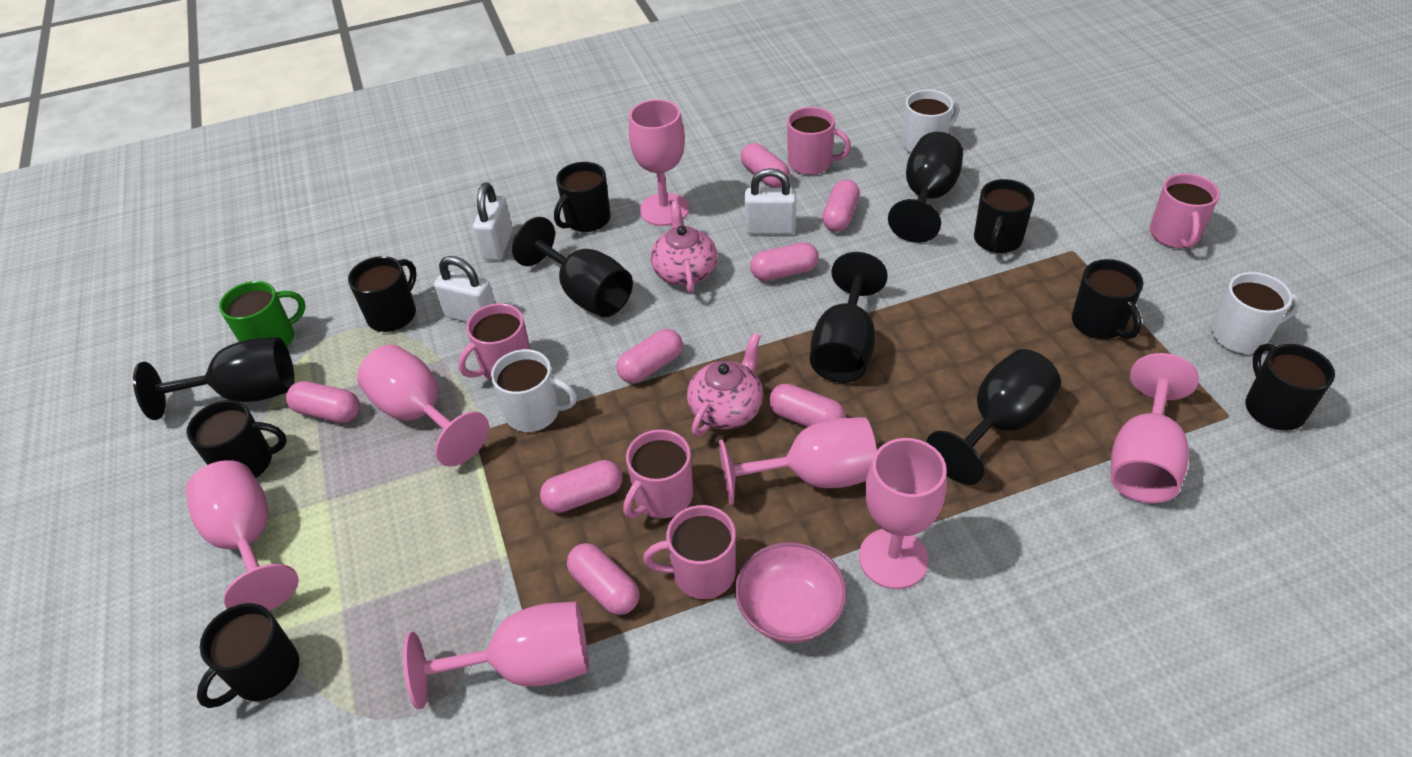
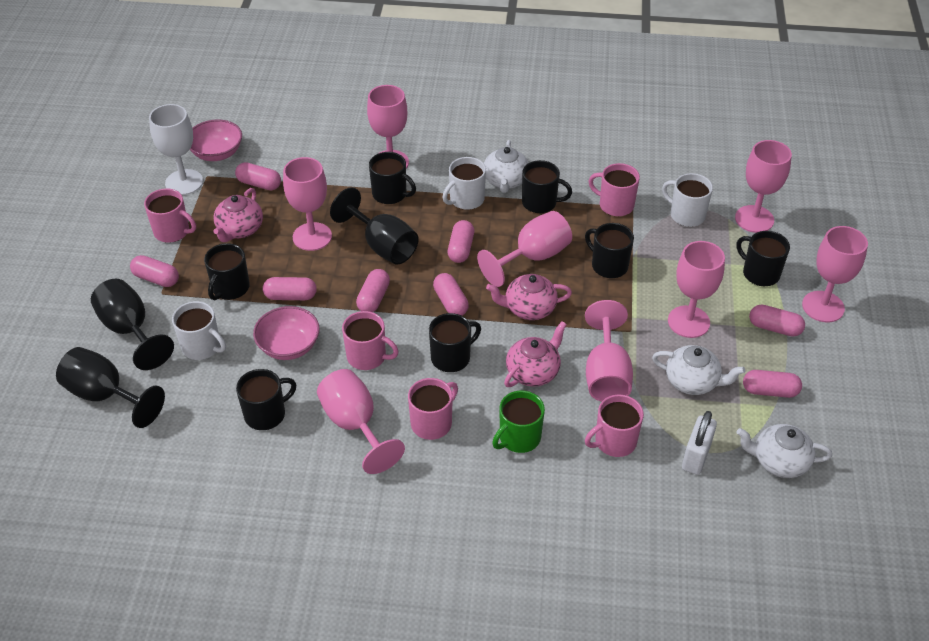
black goblet: [133,337,294,420] [512,217,633,317] [810,252,888,383] [888,132,963,243] [926,349,1061,485] = 5 -> [56,347,165,428] [91,279,174,370] [330,187,419,265] = 3
pink bowl: [735,542,847,643] = 1 -> [190,119,242,161] [253,306,320,360] = 2
pink goblet: [186,460,299,611] [357,345,489,467] [403,601,589,709] [629,99,689,226] [719,417,877,505] [859,438,947,589] [1111,353,1199,503] = 7 -> [283,157,332,251] [317,369,405,474] [367,85,409,169] [477,211,572,287] [585,300,633,402] [668,241,725,338] [735,140,792,233] [802,226,868,322] = 8
pink teapot: [651,201,717,293] [687,333,763,437] = 2 -> [213,188,263,242] [486,274,572,320] [504,321,567,387] = 3
white goblet: none = 0 -> [149,104,203,195] = 1
white padlock: [434,256,496,322] [473,183,513,260] [745,168,796,234] = 3 -> [682,411,717,475] = 1
white teapot: none = 0 -> [484,140,529,193] [652,345,745,395] [737,424,832,478] = 3

